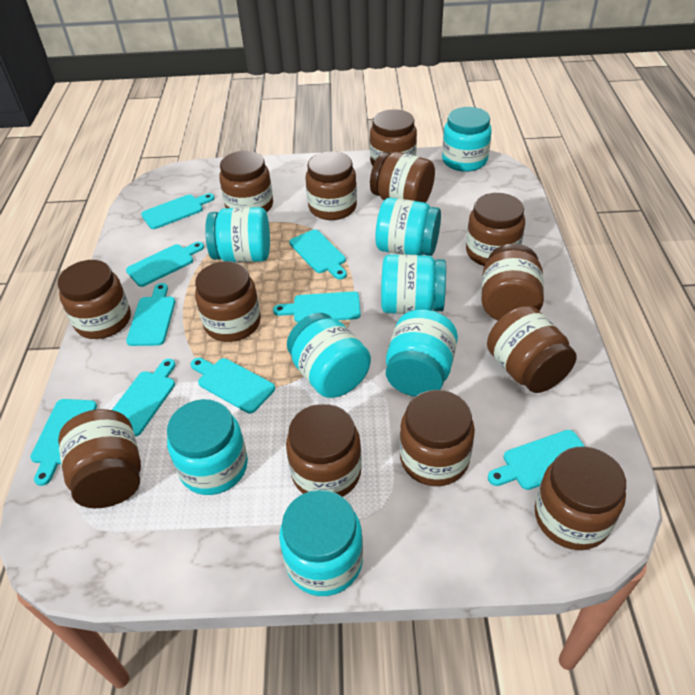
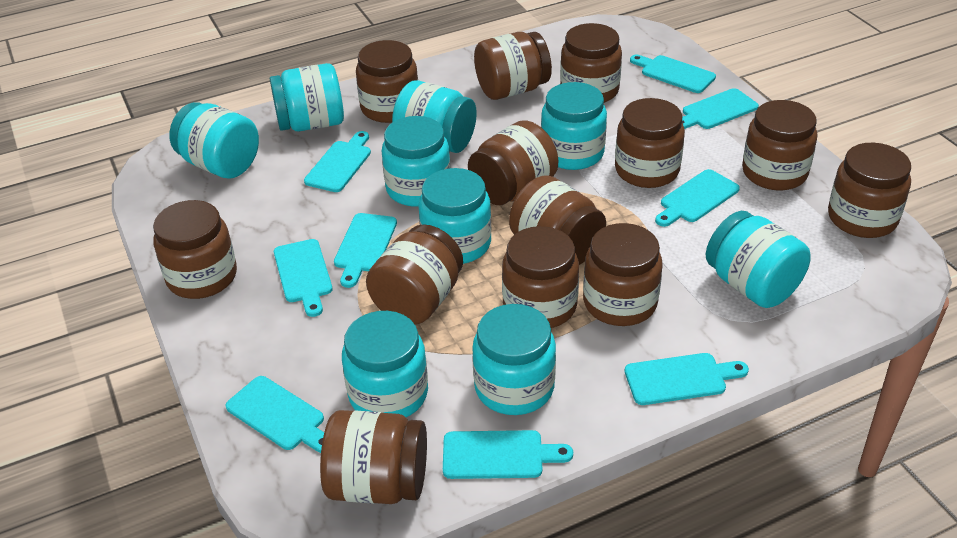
turquoise jar: [167,399,248,495] [205,207,270,263] [279,490,363,596] [287,313,371,398] [375,198,441,256] [381,254,446,314] [386,309,458,397] [442,107,492,172] = 8 -> [169,102,259,179] [270,63,344,131] [342,311,428,417] [381,116,451,207] [392,80,477,153] [419,168,491,264] [472,304,556,415] [541,82,607,170] [706,211,811,308] = 9

